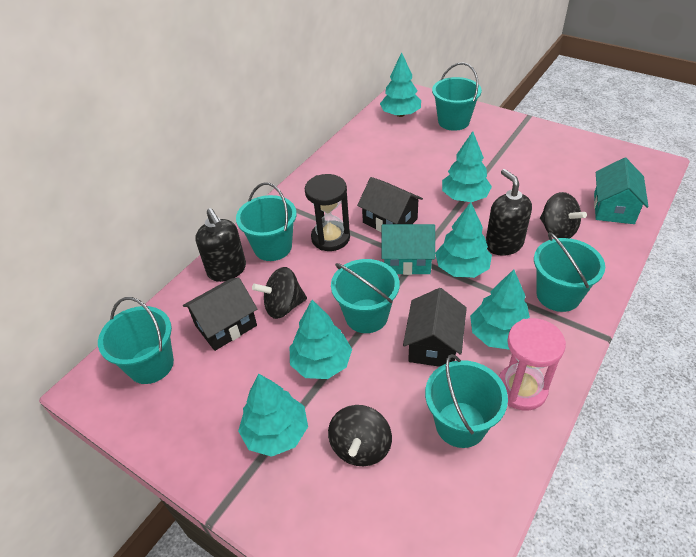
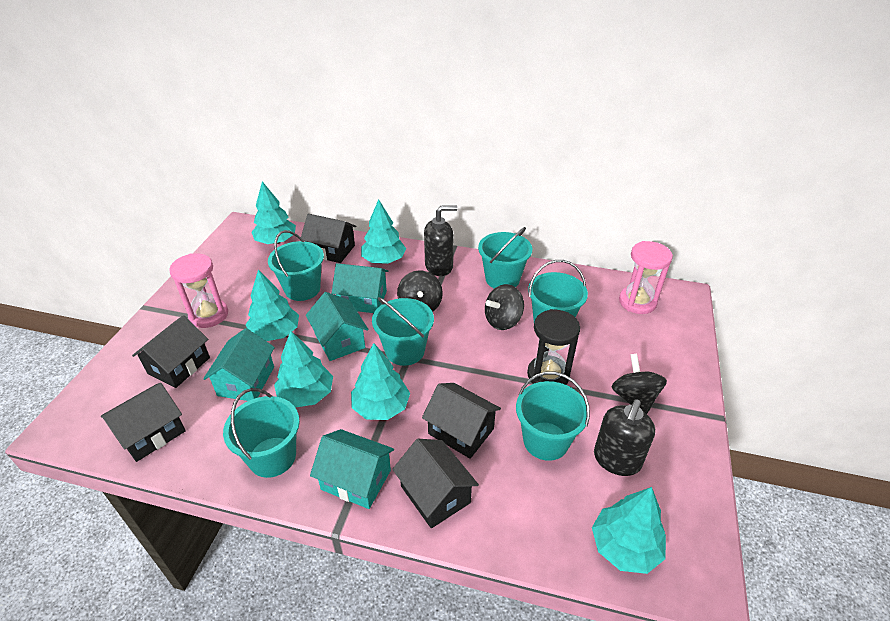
black house: [183,277,257,351] [357,177,423,232] [403,288,467,367] = 3 -> [101,383,186,462] [132,315,210,388] [301,214,356,263] [392,439,479,528] [422,383,501,459] = 5
pink hourglass: [499,318,566,411] = 1 -> [169,253,228,328] [619,241,673,314] = 2
turquoise house: [381,224,435,275] [594,158,649,224] = 2 -> [203,328,275,401] [306,292,368,361] [310,429,394,509] [332,263,388,313] = 4

